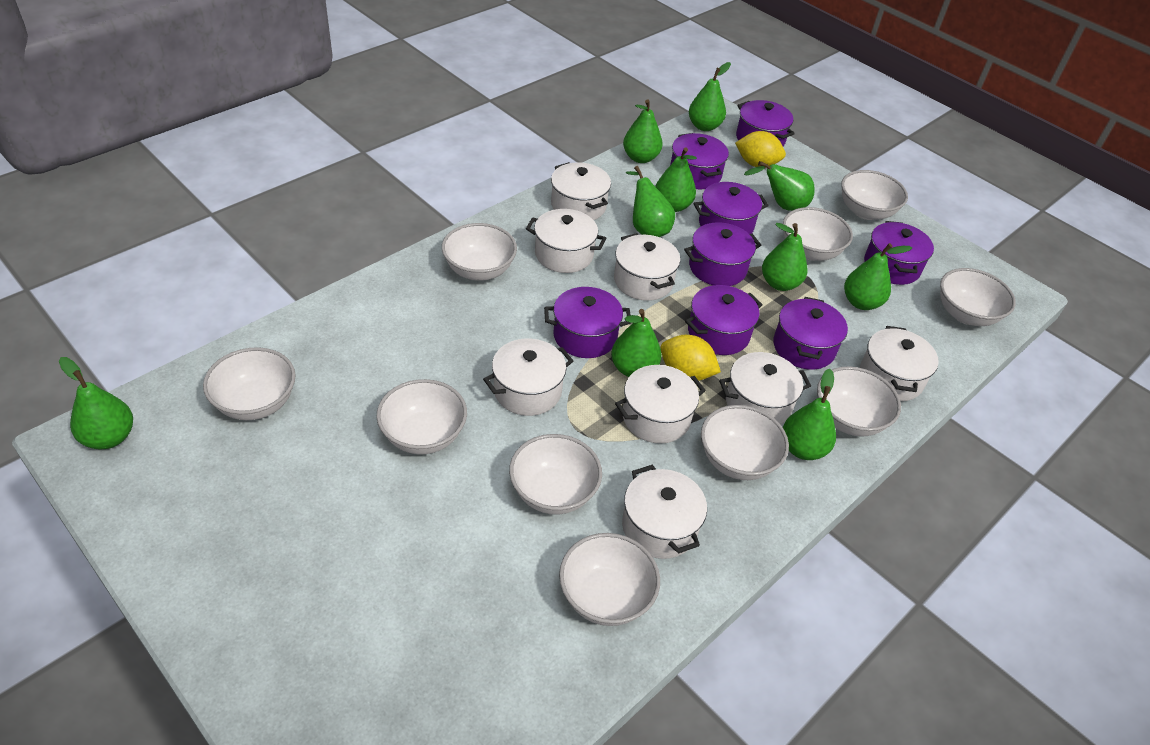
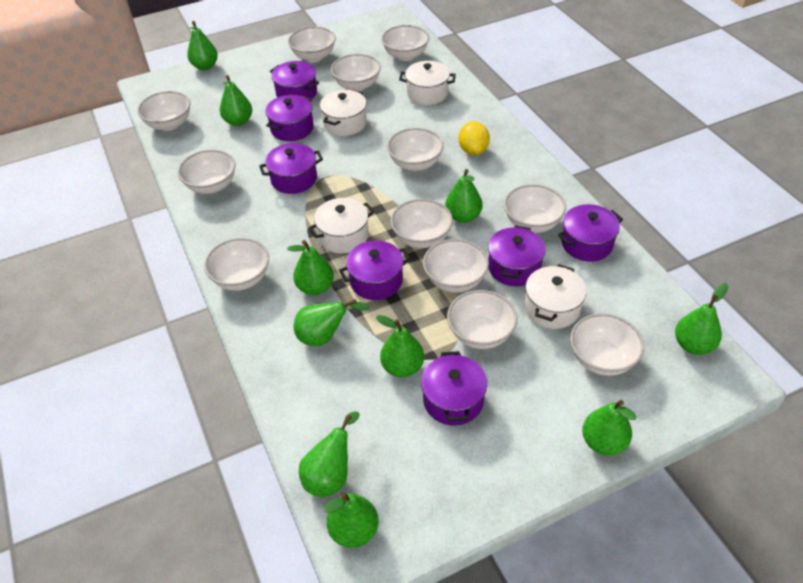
purple pot: [544,287,631,358] [670,133,729,189] [684,223,761,286] [685,285,763,355] [693,182,769,234] [736,100,795,146] [773,297,848,370] [864,221,934,285] = 8 -> [259,143,323,194] [265,95,314,141] [270,61,319,99] [339,240,411,300] [421,351,487,426] [488,225,546,286] [558,204,623,262] = 7
white bowl: [203,347,296,420] [376,379,467,454] [442,223,517,281] [509,434,602,515] [559,533,660,626] [701,405,789,480] [783,207,853,261] [817,366,901,437] [841,170,908,220] [940,268,1016,326] = 10 -> [137,91,191,131] [178,150,236,194] [204,238,269,291] [288,26,336,62] [331,54,381,91] [381,25,429,61] [387,128,444,171] [390,199,453,248] [423,239,489,293] [447,290,517,349] [504,184,566,233] [570,313,644,376] = 12
white pot: [483,339,573,416] [526,209,606,273] [551,162,611,220] [614,233,680,301] [615,365,706,443] [622,465,707,559] [719,352,811,425] [860,326,939,401] = 8 -> [308,198,375,254] [320,90,367,136] [399,61,456,105] [525,264,586,329] = 4
yellow lemon: [660,335,721,381] [735,131,786,168] = 2 -> [459,121,490,155] = 1

